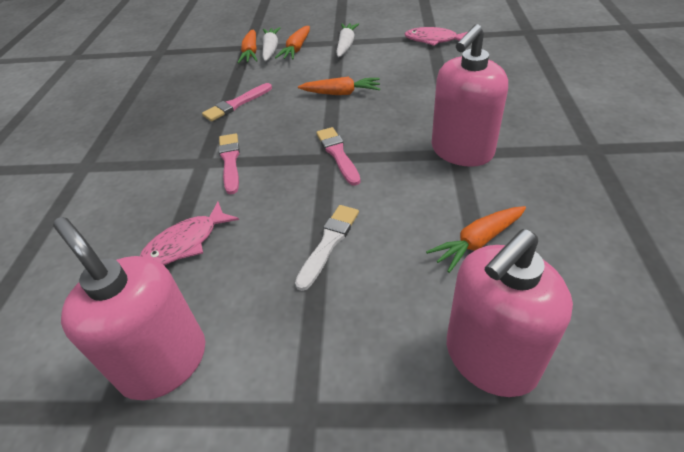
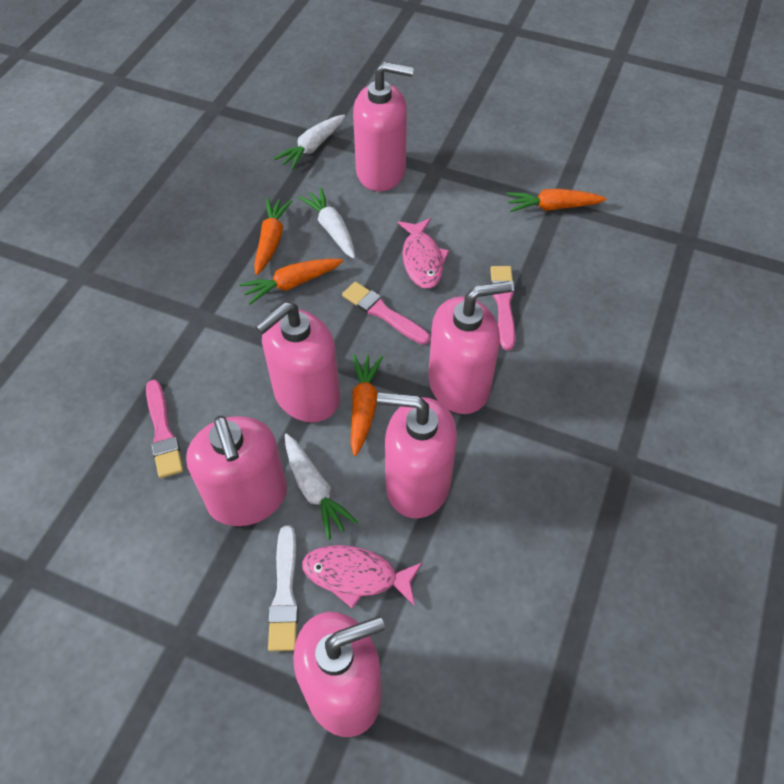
pink soap dispenser: [53,217,205,400] [432,24,508,167] [447,229,573,397] = 3 -> [186,416,287,526] [255,302,340,422] [293,612,385,737] [353,61,414,191] [377,392,457,518] [428,281,512,414] = 6
white carrot: [262,27,281,61] [336,23,359,57] = 2 -> [274,115,345,170] [285,434,358,540] [298,188,355,259] = 3

